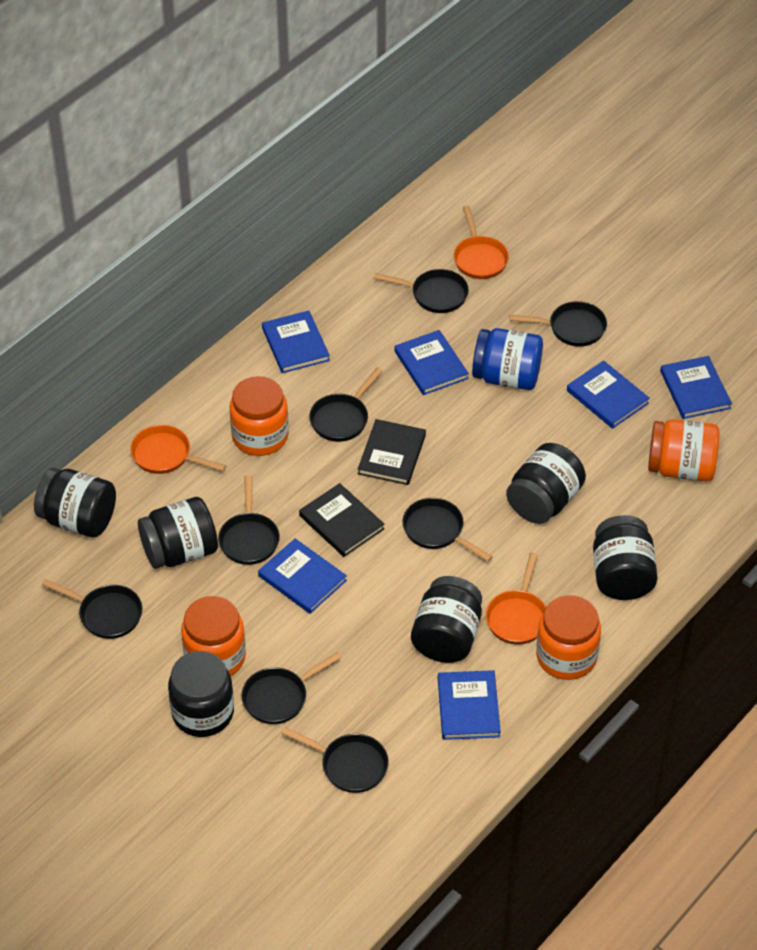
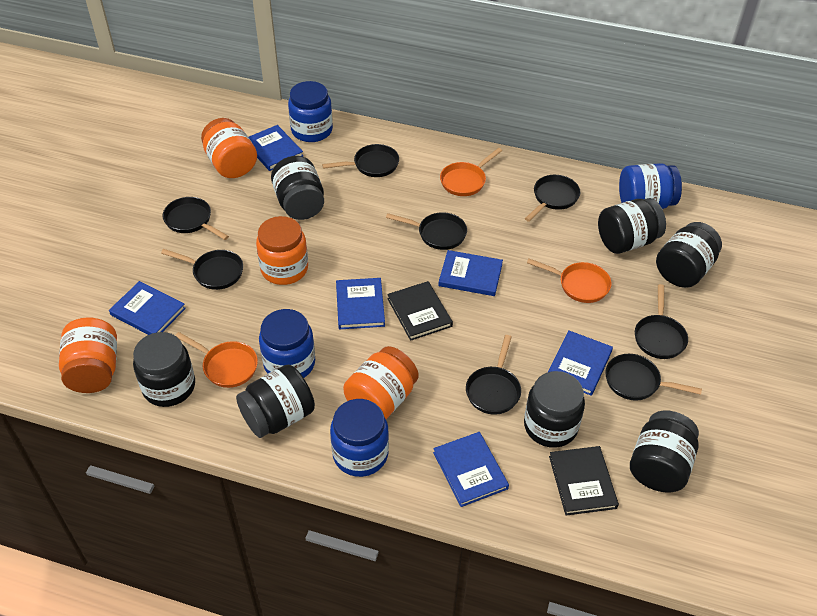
black jar: [34,468,116,537] [138,497,218,569] [168,651,234,737] [411,576,482,663] [506,443,586,524] [593,515,657,600] = 6 -> [133,332,195,407] [236,364,315,438] [271,156,324,220] [524,371,585,448] [598,198,666,254] [630,410,699,493] [656,222,722,288] = 7
blue jar: [472,328,543,390] = 1 -> [259,309,315,378] [288,81,333,142] [330,399,389,477] [619,163,682,209] = 4

